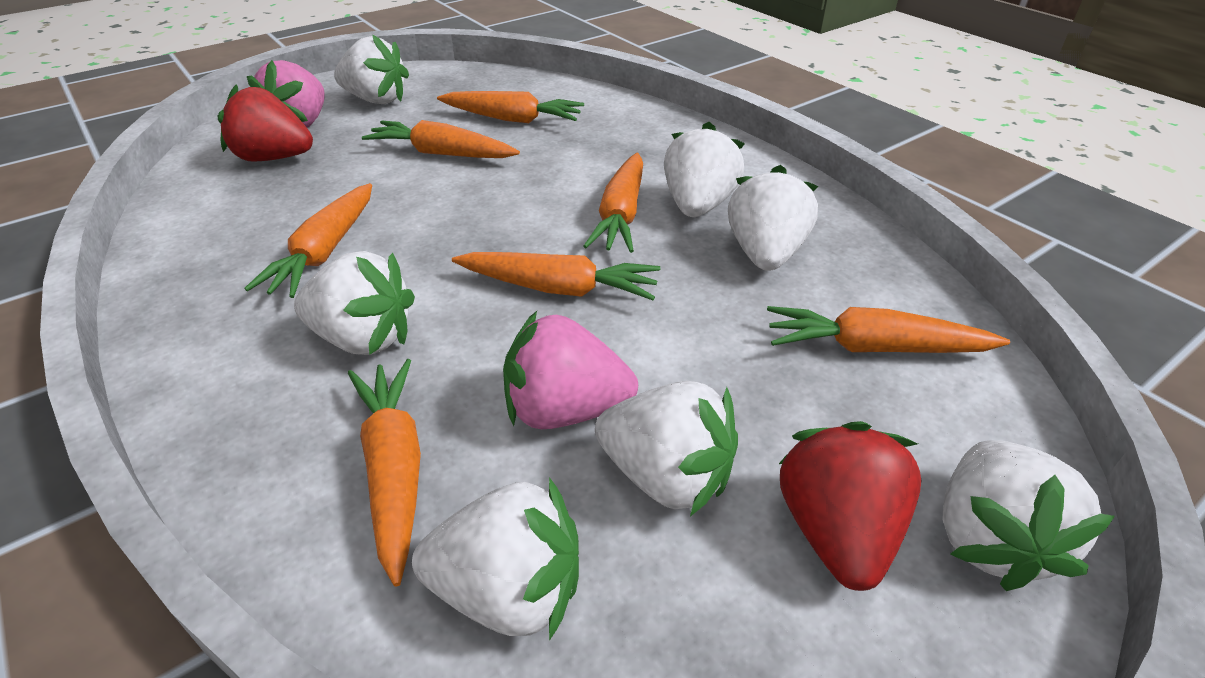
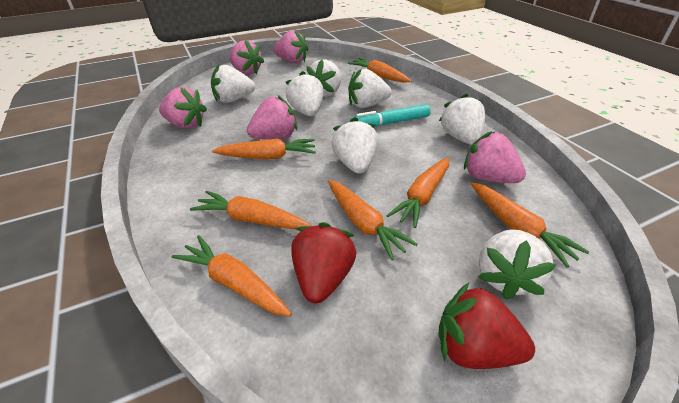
pink strawberry: [247,60,325,128] [503,311,638,429] = 2 -> [159,87,207,129] [229,40,264,75] [247,95,297,139] [273,29,308,63] [464,131,526,183] = 5
turquoise marker: none = 0 -> [350,104,431,127] = 1

